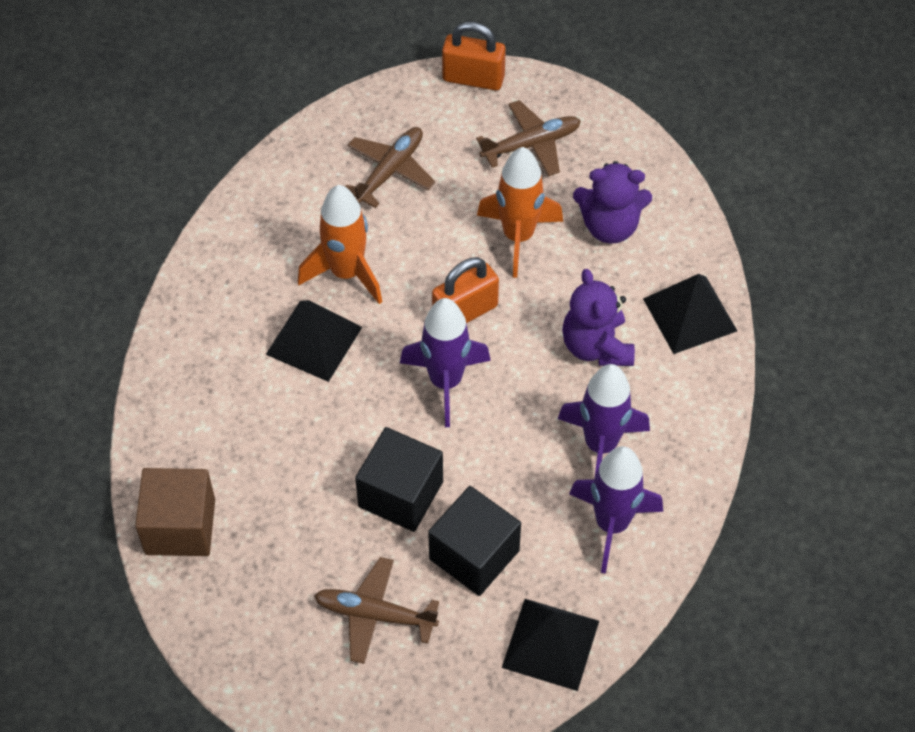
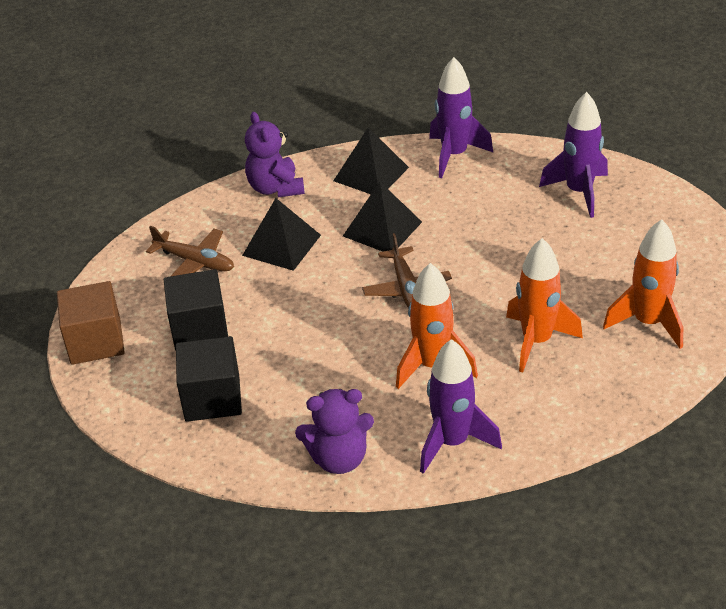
brown plane: [314,557,439,664] [345,127,435,208] [476,100,581,176] = 3 -> [146,226,234,276] [362,233,452,309] = 2
orange padlock: [432,257,499,323] [442,22,506,90] = 2 -> none = 0
orange rocket: [298,185,382,304] [477,147,563,278] = 2 -> [396,263,478,389] [506,238,583,373] [603,219,683,349] = 3

